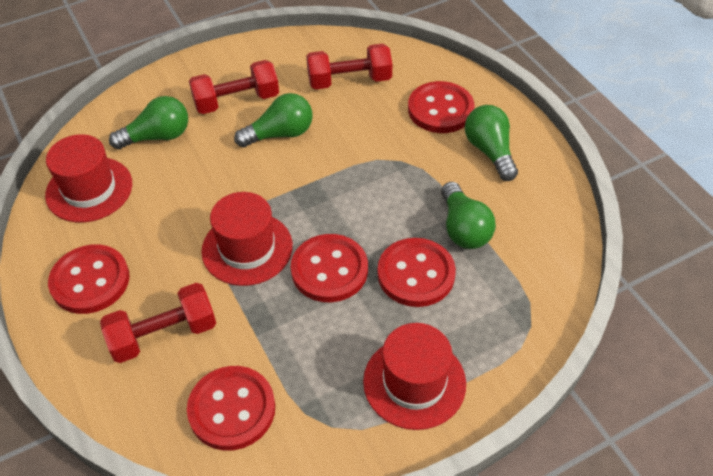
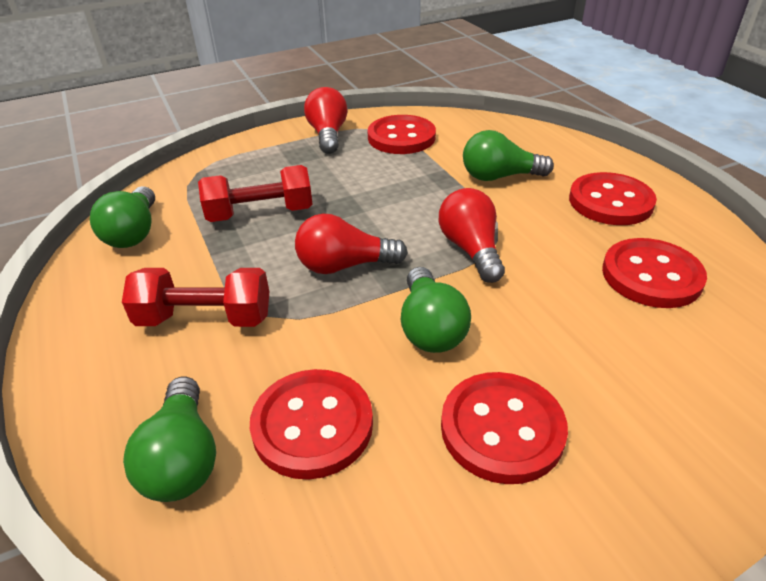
red dumbbell: [100,283,216,363] [189,60,279,114] [306,44,392,90] = 3 -> [122,268,269,327] [198,165,313,222] = 2
red hat: [45,134,132,223] [201,192,293,286] [363,323,466,430] = 3 -> none = 0
red light bulb: none = 0 -> [295,214,408,274] [304,87,348,154] [439,188,505,283] = 3

